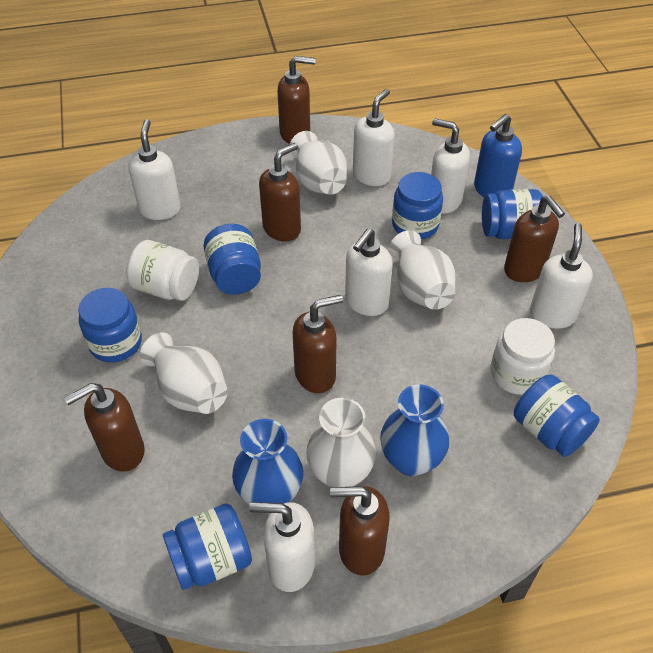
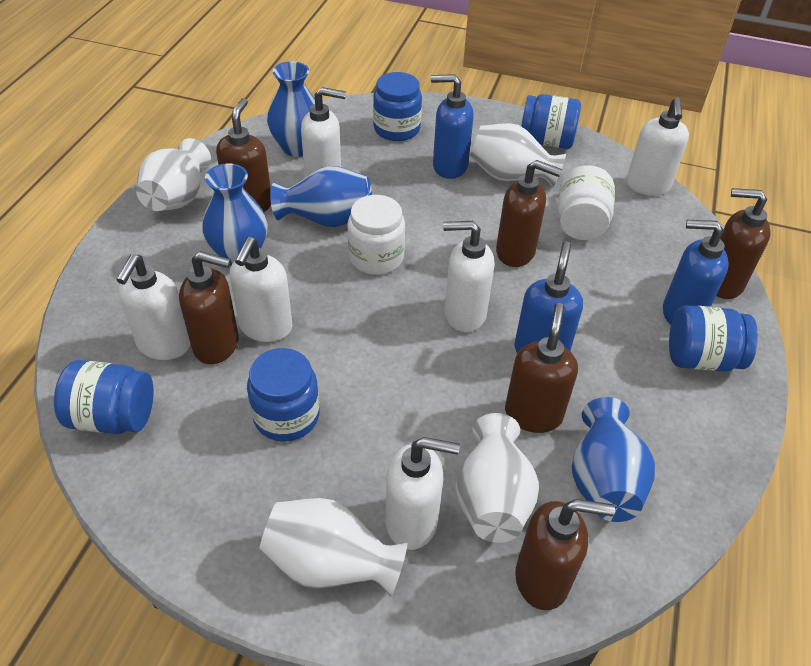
blue jar: [78,288,142,363] [163,504,252,590] [203,224,261,295] [392,172,443,240] [482,189,543,239] [514,375,600,457] = 6 -> [54,360,154,434] [247,348,320,442] [373,72,422,141] [521,94,581,149] [669,305,758,371] = 5
blue soap dispenser: [474,114,522,197] = 1 -> [431,74,473,179] [515,241,583,354] [663,220,729,325] = 3
blue vase: [232,419,303,505] [380,384,449,476] = 2 -> [202,163,268,265] [267,61,315,157] [270,166,372,227] [572,397,655,522] = 4

